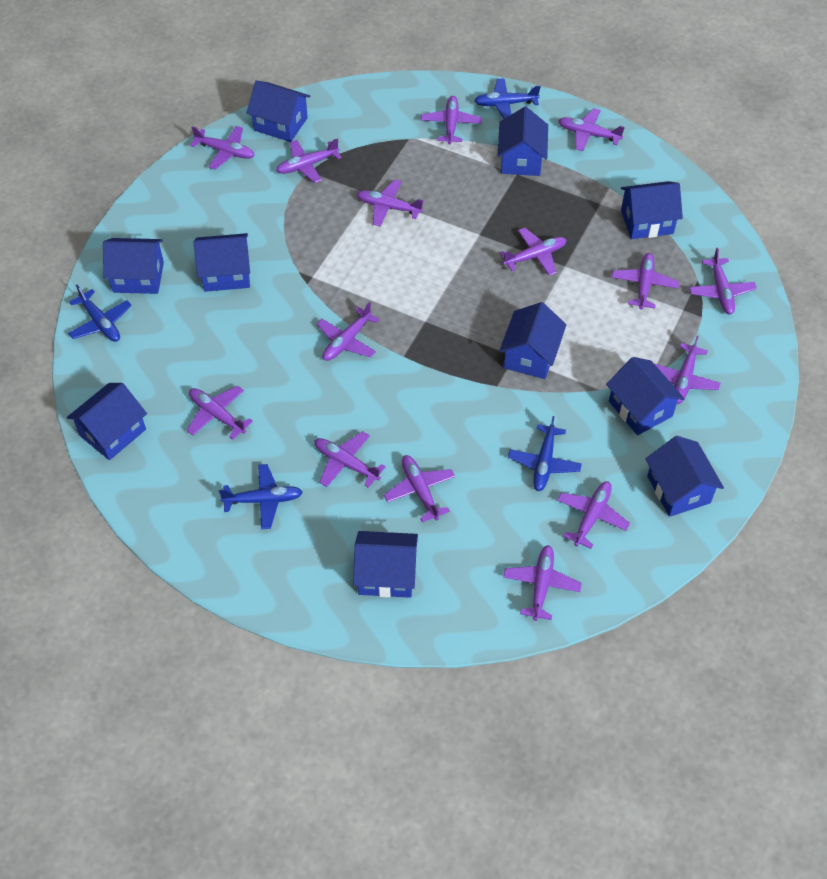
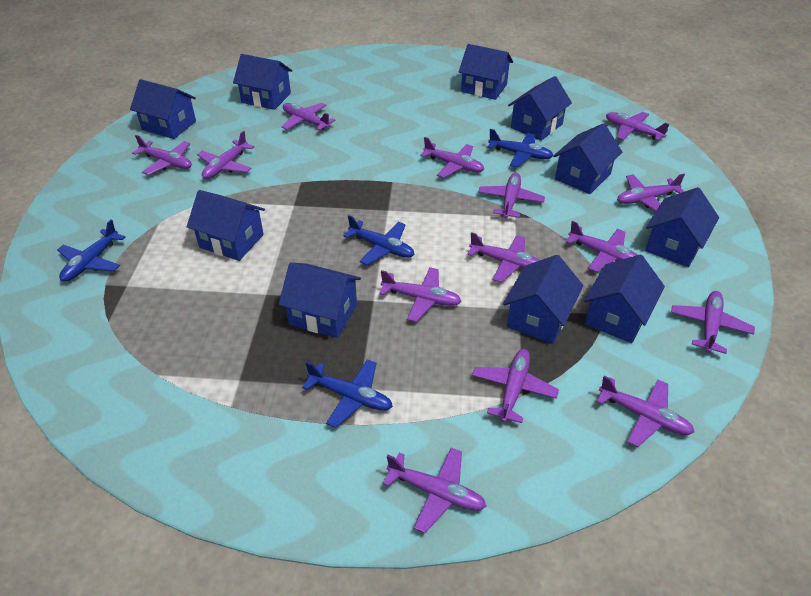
purple plane: [187,385,253,440] [190,126,255,170] [276,138,342,183] [315,431,386,488] [317,302,380,361] [357,179,424,226] [384,455,455,522] [421,96,482,144] [500,228,566,276] [503,545,582,621] [557,481,630,549] [558,108,625,151] [612,253,679,310] [655,336,721,404] [689,248,757,314] = 15 -> [132,135,192,175] [197,131,254,179] [282,103,335,131] [379,267,462,322] [383,448,487,533] [420,137,484,178] [467,232,540,282] [472,349,559,423] [478,173,545,218] [566,221,638,272] [596,376,694,447] [606,112,669,141] [617,174,685,211] [671,291,755,354] = 14

